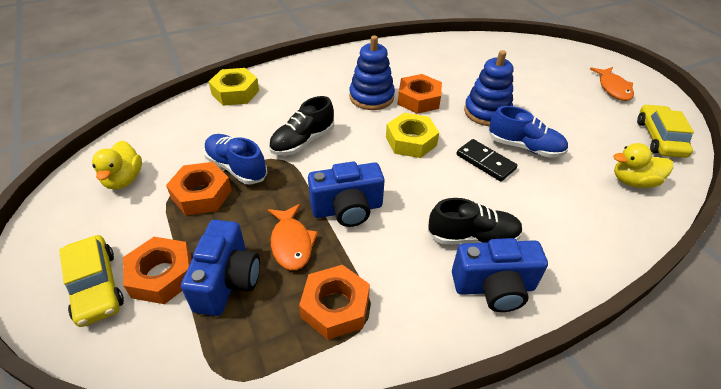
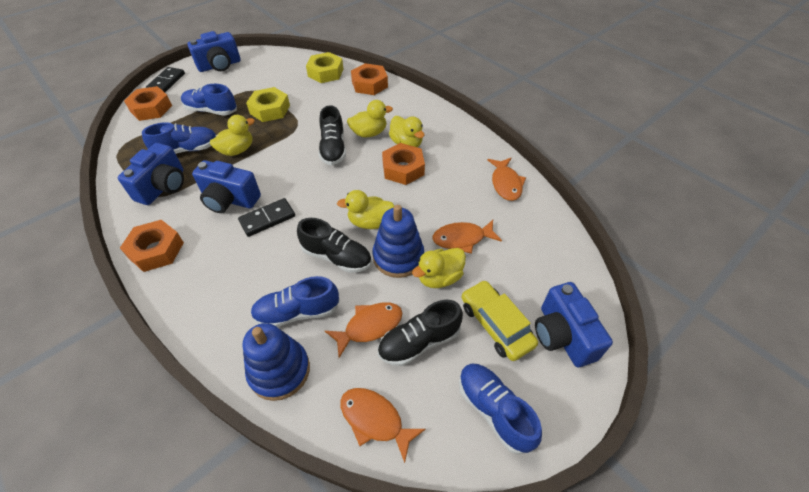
black domino: [456,139,517,181] = 1 -> [146,67,185,92] [238,198,295,237] = 2
black shoe: [269,96,334,156] [428,198,523,244] = 2 -> [297,218,372,273] [319,105,346,166] [378,300,463,366] = 3
blue camera: [181,220,260,316] [308,162,385,227] [452,238,548,312] = 3 -> [118,143,184,205] [187,31,241,72] [192,160,261,213] [535,282,613,367] = 4
blue shoe: [204,134,268,185] [489,106,568,158] = 2 -> [142,122,217,154] [181,84,237,116] [250,276,340,327] [459,364,542,454] = 4
orange fish: [267,204,318,270] [590,67,634,101] = 2 -> [325,302,402,358] [340,388,426,463] [433,220,502,254] [487,158,526,201] = 4
yellow car: [59,235,124,327] [637,104,694,158] = 2 -> [461,280,538,361] = 1
yellow duck: [92,141,142,190] [614,143,673,188] = 2 -> [210,115,255,156] [337,190,394,229] [347,100,393,137] [389,116,425,147] [412,248,466,288] = 5

